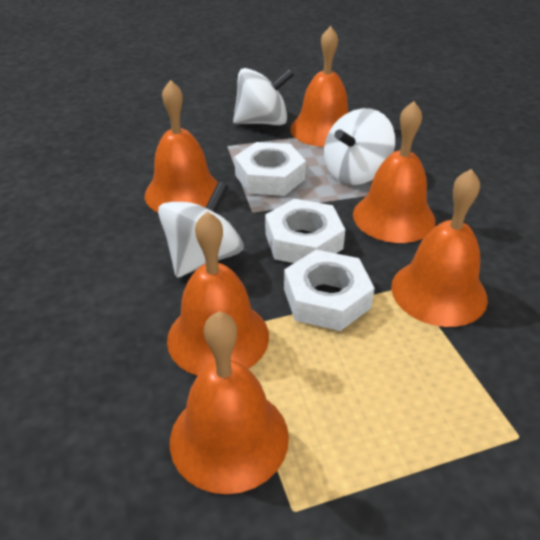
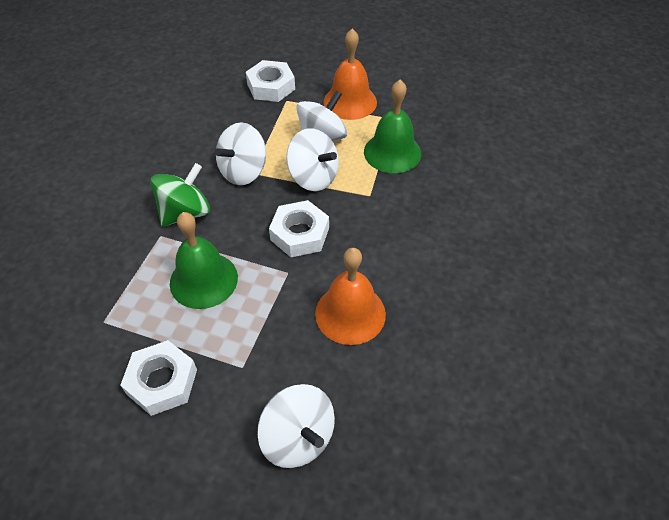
green bell: none = 0 -> [170,212,238,309] [364,80,421,173] = 2
green spinning top: none = 0 -> [150,163,210,227] = 1
orange bell: [145,80,218,212] [167,211,269,376] [170,311,289,494] [290,26,349,147] [353,101,435,243] [391,169,488,327] = 6 -> [315,248,386,345] [324,29,377,120] = 2
white spinning top: [158,181,244,278] [233,68,294,125] [324,108,395,185] = 3 -> [215,122,266,185] [257,384,335,468] [286,128,339,191] [296,90,348,141] = 4

